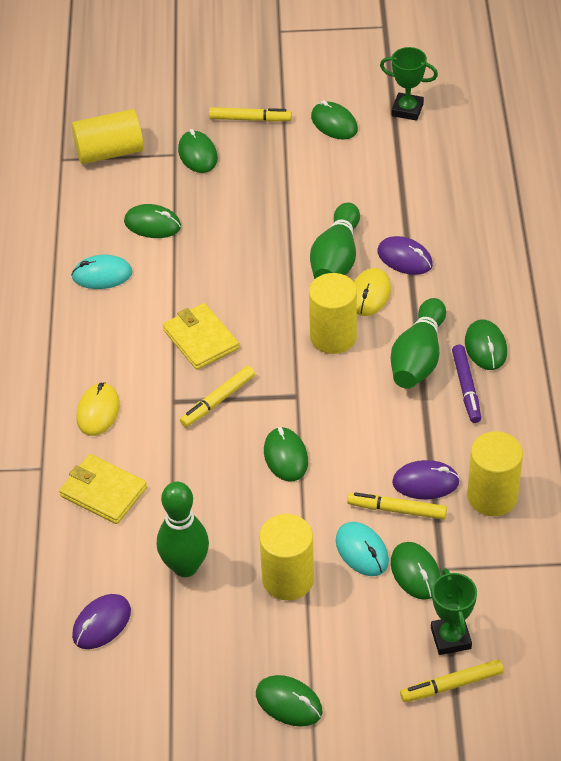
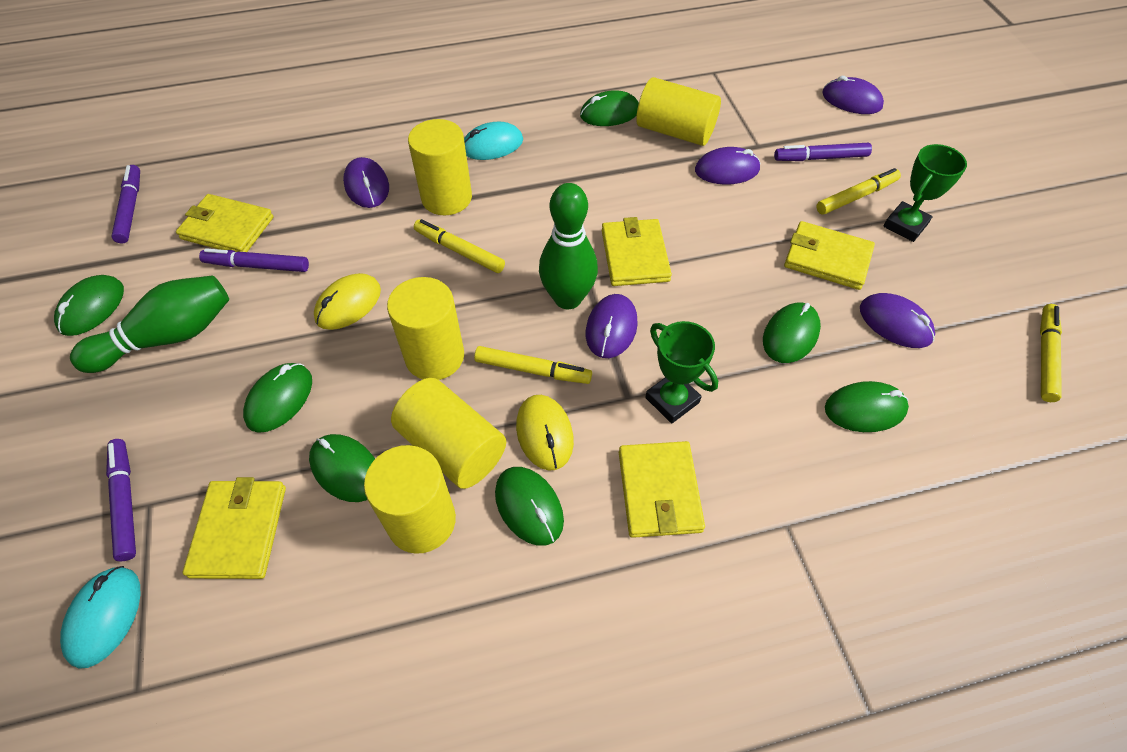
green bowling pin: [157,482,209,577] [310,203,360,279] [391,298,446,389] = 3 -> [70,276,229,373] [539,183,598,309] = 2
purple marker: [452,345,481,423] = 1 -> [106,439,136,561] [111,165,140,243] [199,248,309,272] [774,143,872,161] = 4
purple mouse: [72,594,131,649] [377,236,433,275] [392,460,460,499] = 3 -> [343,157,389,208] [586,294,638,358] [695,147,761,185] [822,76,884,114] [860,293,935,348] = 5
yellow cylinder: [72,109,144,164] [259,514,314,601] [309,273,357,354] [467,431,523,516] = 4 -> [364,445,456,554] [387,277,464,380] [391,378,506,489] [408,119,472,215] [636,77,721,146] = 5
yellow wallet: [59,454,147,524] [163,303,239,370] = 2 -> [176,194,273,252] [183,477,286,579] [602,217,672,286] [619,441,705,538] [784,221,875,290] = 5

